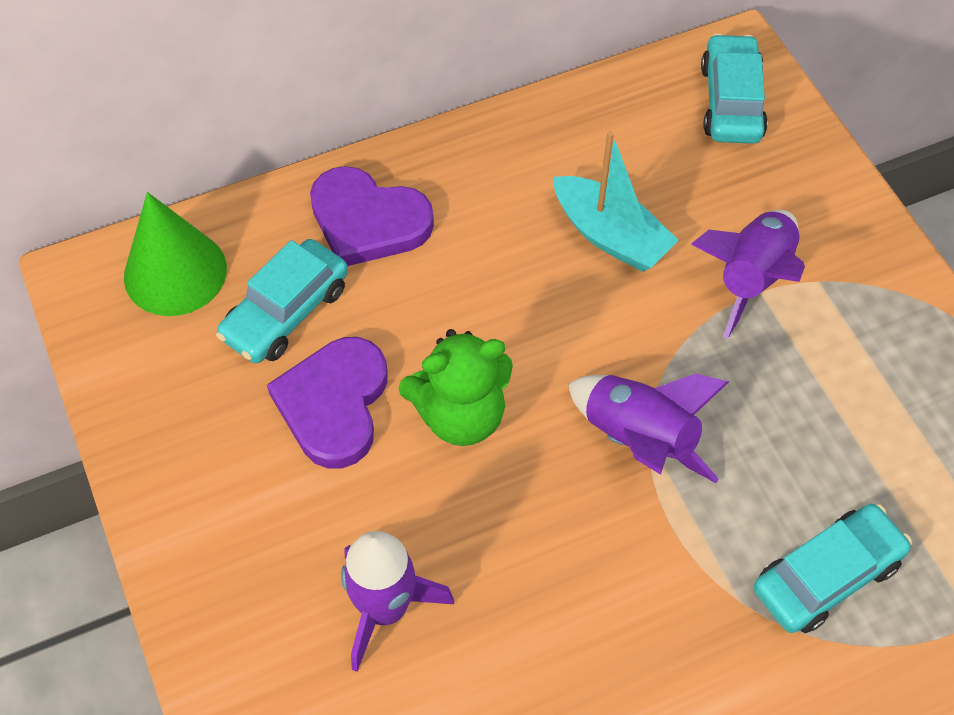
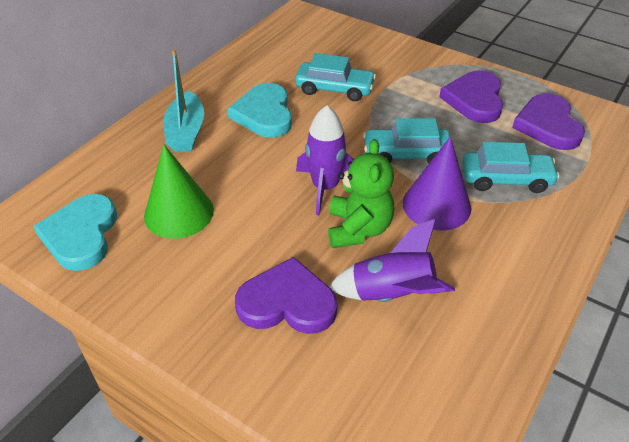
purple cone: none = 0 -> [403,137,471,231] = 1
purple heart: [267,337,388,469] [310,166,434,266] = 2 -> [235,257,337,334] [439,70,503,123] [512,93,585,150] = 3
purple rocket: [341,531,454,672] [568,374,729,483] [691,210,805,339] = 3 -> [296,105,354,215] [329,219,455,302] = 2
turquoise heart: none = 0 -> [33,194,117,271] [227,83,292,138] = 2

